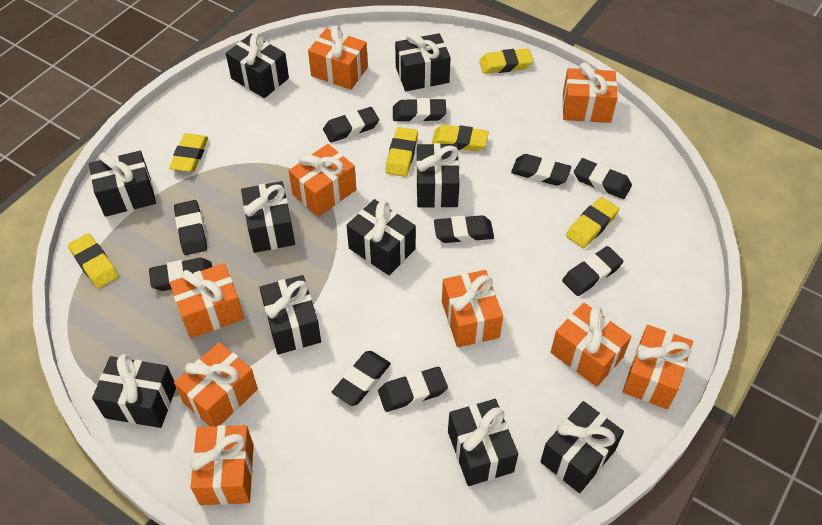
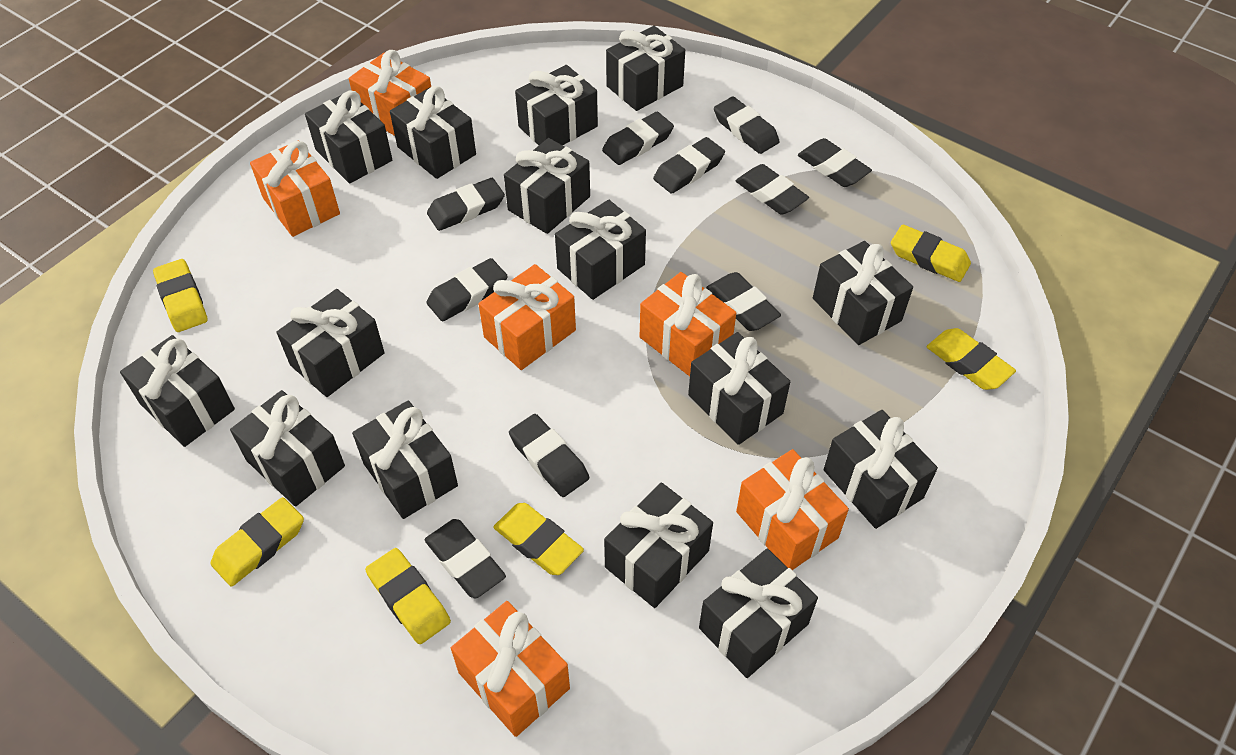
black gift: [89,151,156,217] [92,354,176,428] [226,32,289,98] [241,181,295,253] [259,275,321,354] [347,199,416,275] [395,32,451,91] [416,143,460,208] [448,399,518,486] [540,401,624,493] = 10 -> [120,335,235,447] [230,390,345,507] [277,289,385,397] [305,91,392,184] [352,400,458,519] [390,86,476,179] [504,138,590,234] [515,65,598,145] [555,200,646,300] [604,483,713,608] [606,26,685,111] [688,332,790,445] [699,548,818,678] [813,241,913,345] [824,410,938,529] = 15
orange gift: [170,263,244,338] [174,342,258,427] [190,425,254,505] [289,144,356,217] [308,26,368,90] [442,270,503,347] [551,302,632,387] [562,63,618,123] [623,325,693,409] = 9 -> [250,140,340,237] [349,50,431,136] [451,601,570,737] [479,264,576,370] [640,272,736,377] [736,449,849,570] = 6

